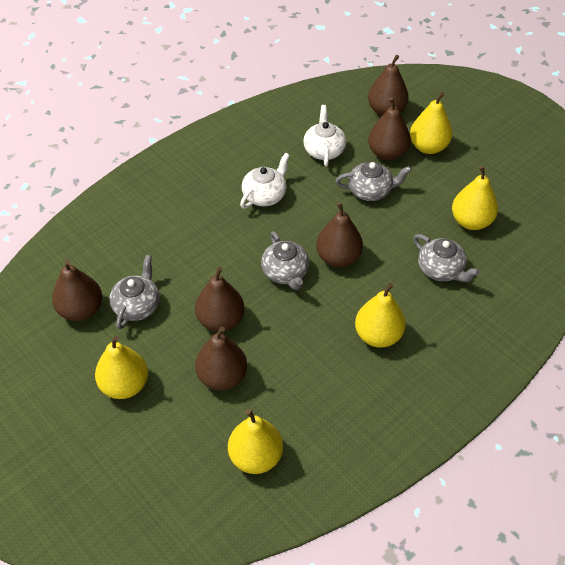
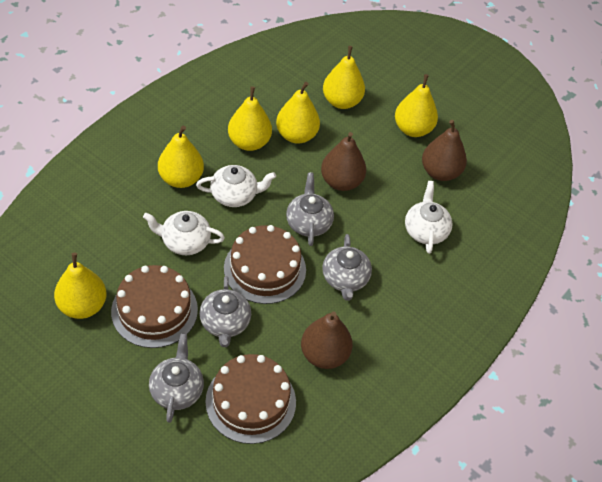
brown cake: none = 0 -> [111,265,198,348] [205,354,296,444] [224,225,306,304] = 3
brown pear: [52,260,102,321] [195,266,245,332] [195,326,247,390] [316,202,363,267] [368,55,409,116] [368,97,411,160] = 6 -> [301,311,353,369] [321,132,366,191] [422,120,467,181] = 3
white teapot: [240,153,290,208] [303,105,346,166] = 2 -> [143,211,225,255] [196,165,276,207] [405,181,453,254] = 3
yellow pear: [95,336,148,399] [228,409,283,474] [355,283,406,348] [410,92,452,154] [452,166,498,230] = 5 -> [54,253,106,319] [158,125,204,188] [228,87,272,151] [276,82,320,144] [323,46,365,109] [395,74,438,137] = 6

